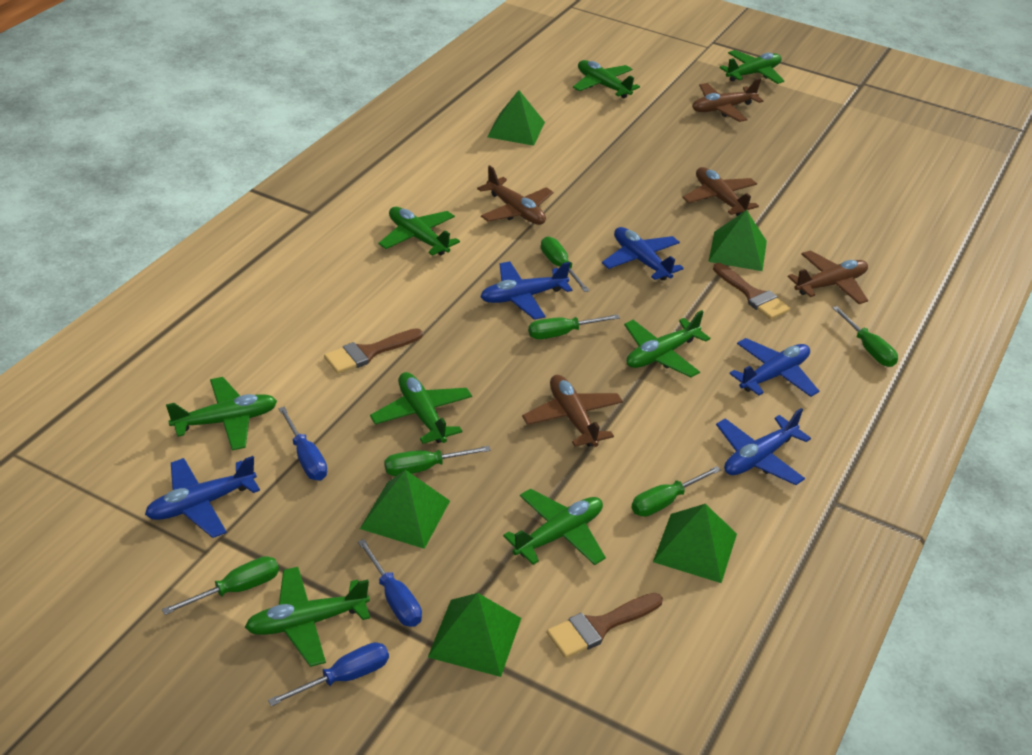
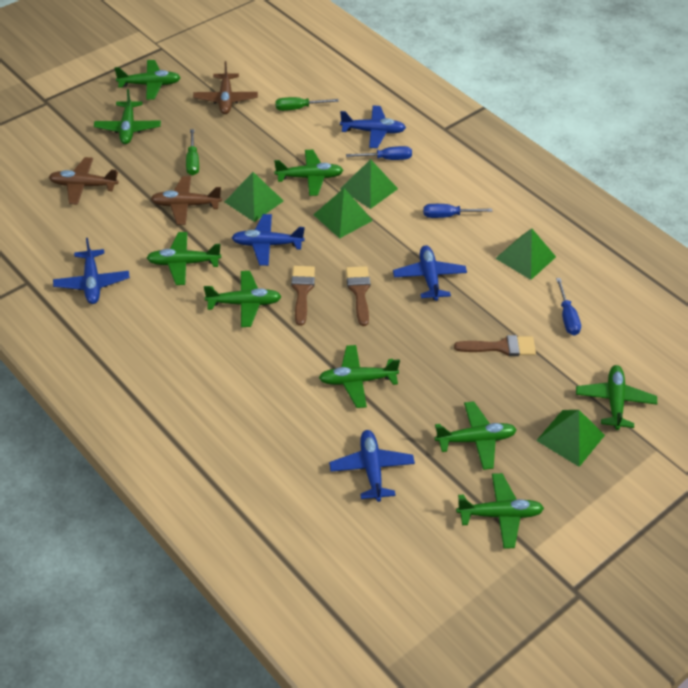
brown plane: [477,165,553,225] [522,375,623,447] [682,167,759,216] [692,79,763,122] [788,250,868,304] = 5 -> [49,157,119,205] [151,176,222,225] [193,61,258,114] = 3
green plane: [166,377,277,451] [245,567,370,667] [370,372,472,444] [379,207,460,256] [503,489,606,565] [573,60,640,98] [624,310,710,377] [719,50,784,84] = 8 -> [94,89,161,144] [114,60,181,100] [147,232,221,285] [204,271,282,327] [274,150,343,196] [319,345,400,408] [435,401,517,470] [456,473,544,549] [576,365,657,430] = 9
green screwdriver: [162,556,279,615] [384,446,491,476] [528,314,620,339] [541,236,590,292] [631,466,721,517] [833,306,898,367] = 6 -> [186,129,199,175] [275,97,339,111] = 2

